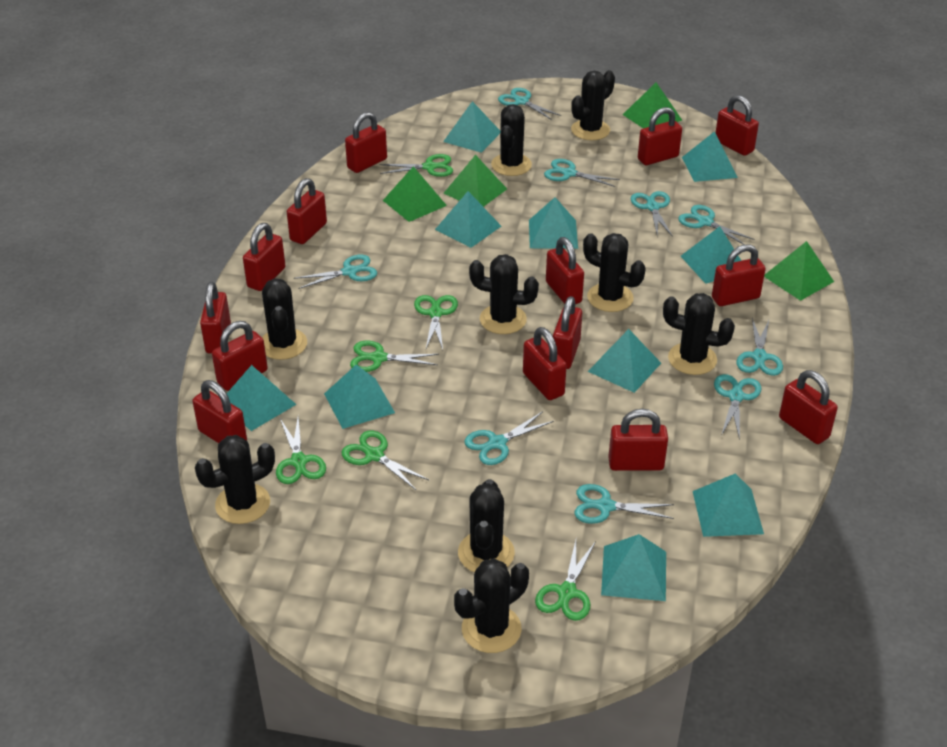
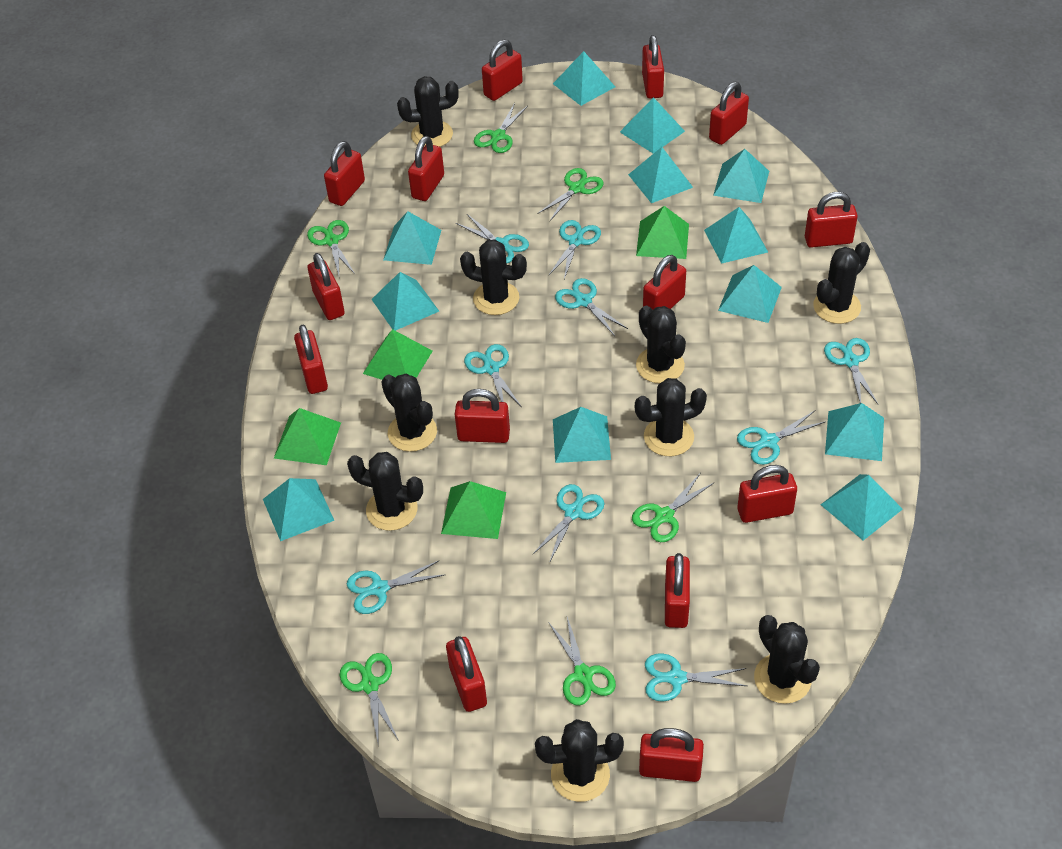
turquoise pyramid: [227,365,297,431] [324,365,395,429] [435,191,501,248] [443,101,500,153] [529,197,578,249] [588,329,661,393] [601,534,666,601] [681,226,741,284] [682,131,738,182] [693,473,764,537] = 10 -> [263,478,334,541] [372,272,439,331] [383,212,441,265] [553,51,615,106] [553,407,611,463] [620,97,685,153] [628,147,693,203] [704,207,768,264] [713,149,769,203] [718,265,782,323] [821,474,903,541] [825,403,884,461] = 12

